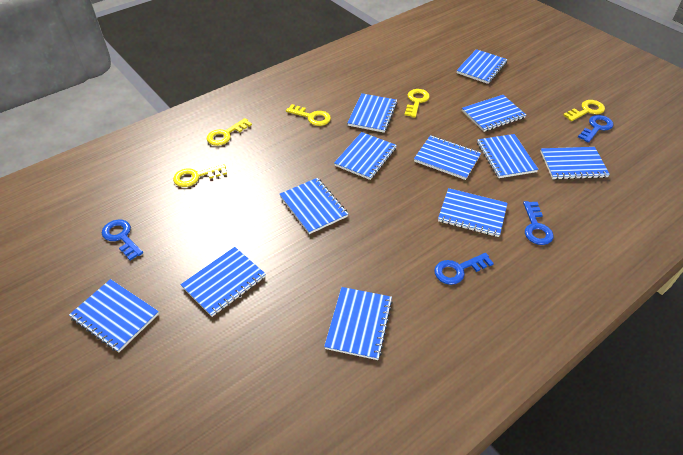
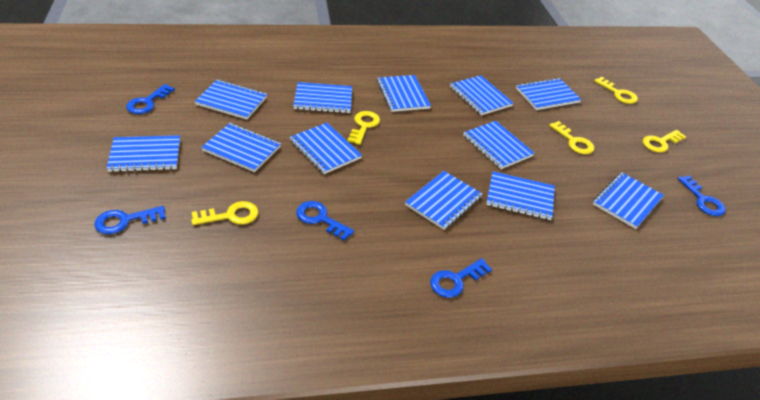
blue key: [102,219,143,260] [434,253,494,285] [523,201,553,245] [578,115,613,143] = 4 -> [95,206,166,234] [126,84,175,114] [296,201,354,241] [430,258,492,298] [678,175,726,216] = 5

